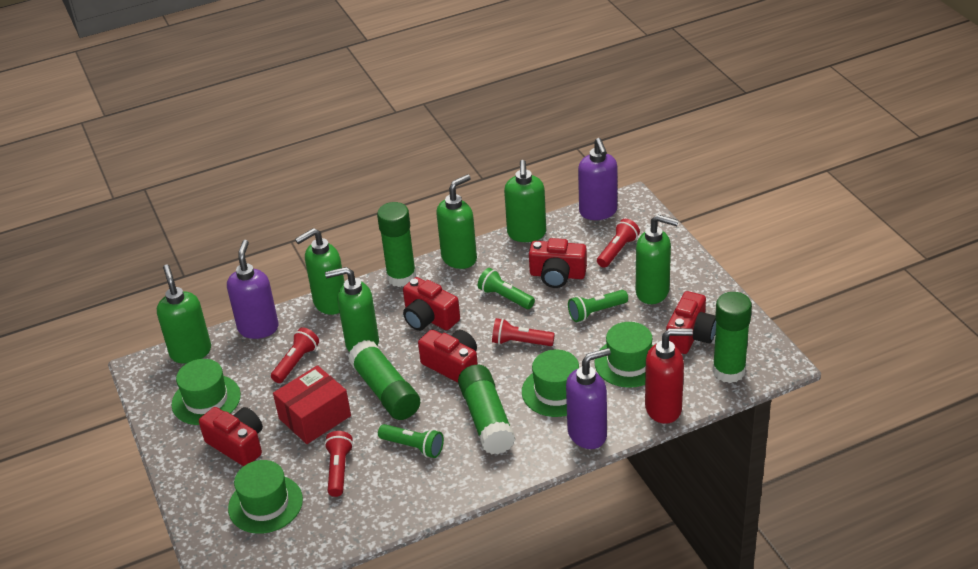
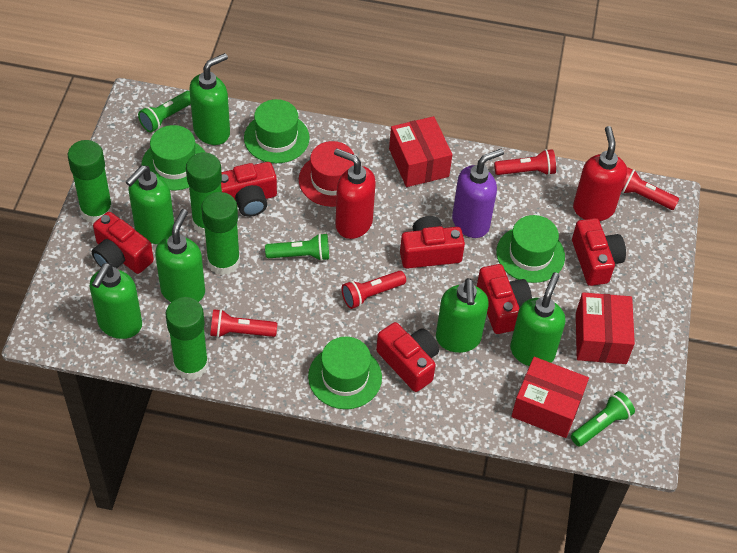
purple soap dispenser: [227,240,279,339] [566,348,611,449] [578,138,617,220] = 3 -> [452,149,504,238] = 1
red box: [273,365,351,444] = 1 -> [389,116,452,187] [511,357,589,438] [576,292,635,364] = 3
red camera: [199,407,263,466] [403,277,460,331] [418,330,478,383] [529,238,587,288] [666,291,716,354] = 5 -> [92,212,154,274] [221,162,277,217] [376,322,439,392] [400,216,465,269] [477,264,532,334] [572,218,626,286] = 6
red hat: none = 0 -> [299,141,354,207] = 1
red soap dispenser: [645,328,693,424] = 1 -> [334,148,376,239] [573,126,627,221] = 2

